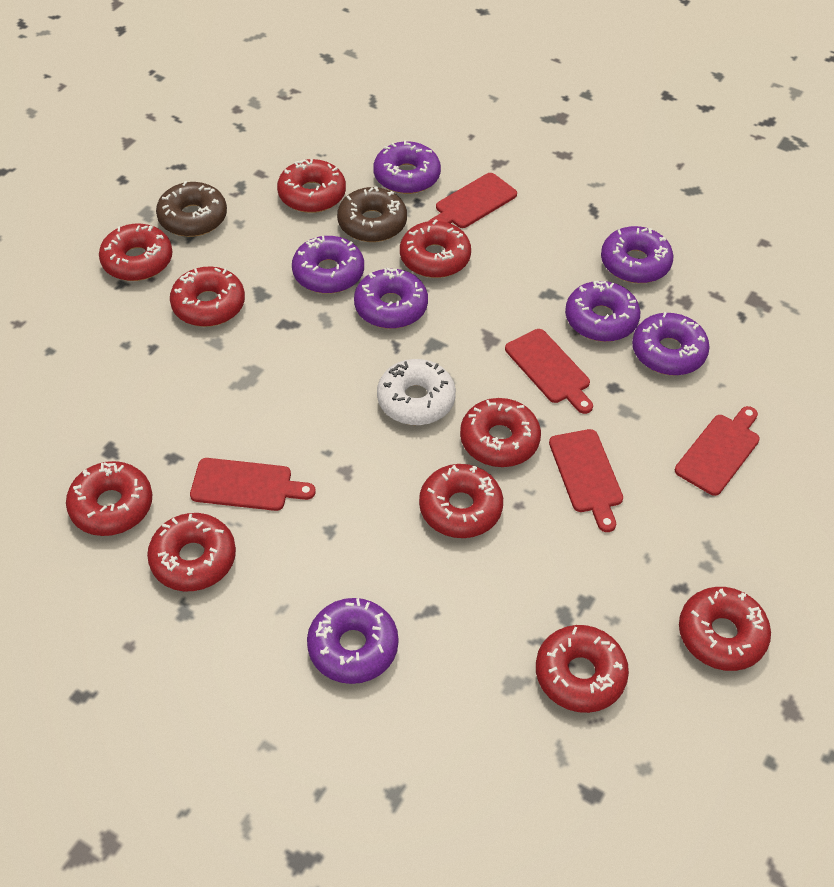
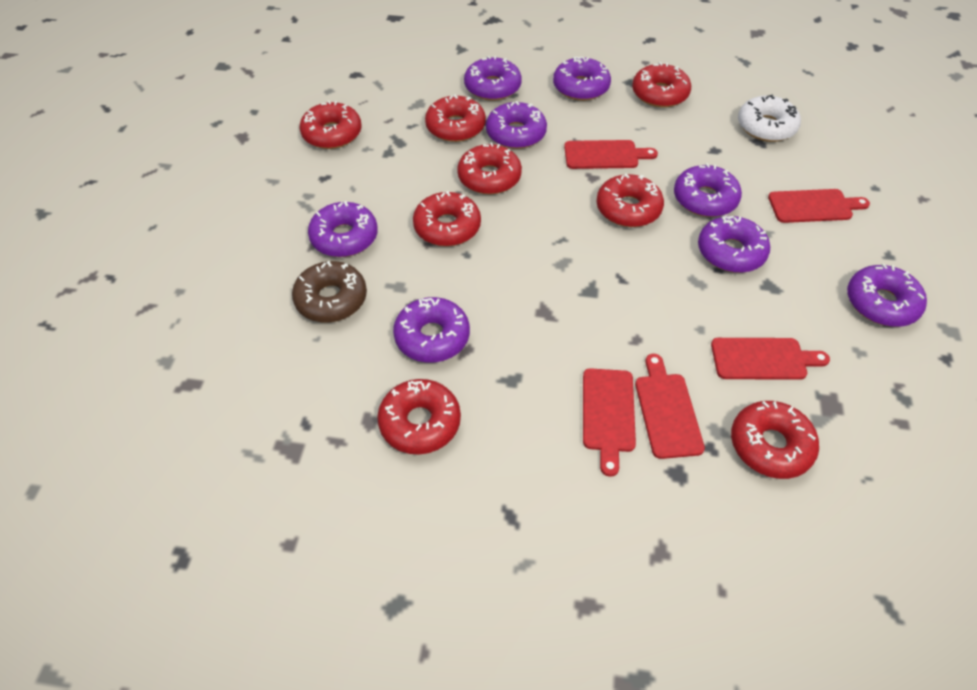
brown donut: [156,181,227,237] [337,186,407,242] = 2 -> [292,261,367,322] = 1
purple donut: [292,236,364,294] [307,598,399,684] [354,268,428,329] [373,140,441,194] [565,280,640,342] [601,226,674,283] [632,312,710,376] = 7 -> [308,201,378,257] [393,297,470,363] [464,56,522,101] [486,101,547,149] [553,57,611,101] [674,163,742,217] [698,216,770,273] [847,263,927,327] = 8
red donut: [66,461,152,536] [99,224,173,281] [147,513,236,591] [170,266,245,327] [277,159,346,213] [400,220,471,278] [419,464,503,538] [460,398,541,467] [536,625,629,713] [679,587,771,671] = 10 -> [300,101,362,149] [377,379,461,455] [413,191,481,246] [425,94,486,142] [457,142,522,194] [596,173,664,227] [632,62,691,108] [731,401,819,479] = 8

